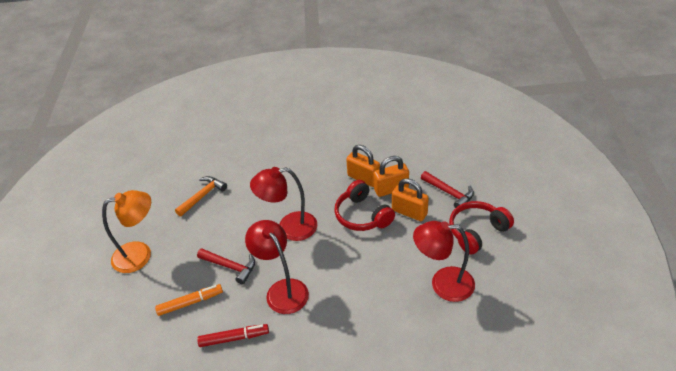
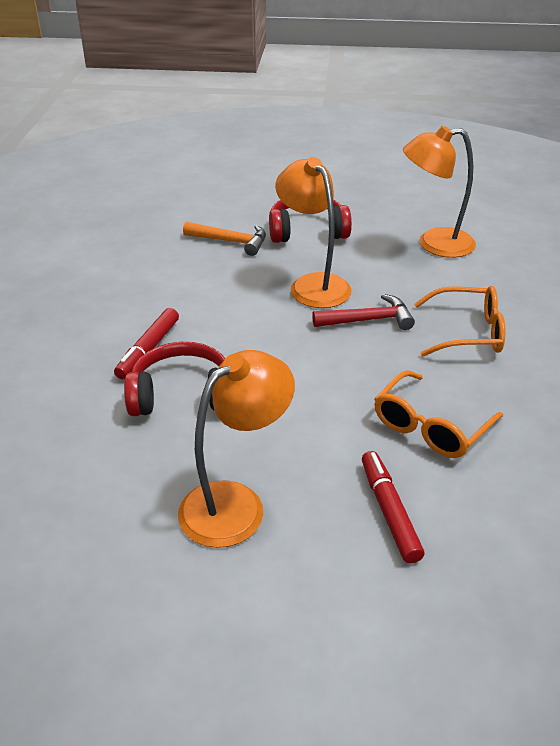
orange glasses: none = 0 -> [374,370,503,458] [414,286,505,356] = 2
orange lamp: [102,190,151,273] = 1 -> [178,350,295,548] [275,157,352,308] [403,126,476,258] = 3
orange marker: [155,284,223,316] = 1 -> none = 0
orange padlock: [346,145,380,187] [374,156,409,197] [392,178,429,221] = 3 -> none = 0
red hammer: [197,248,255,285] [421,171,474,208] = 2 -> [312,294,415,330] = 1
red lamp: [245,220,309,314] [250,167,317,241] [413,221,475,302] = 3 -> none = 0
red marker: [197,324,269,347] = 1 -> [114,308,179,379] [362,451,425,564] = 2

